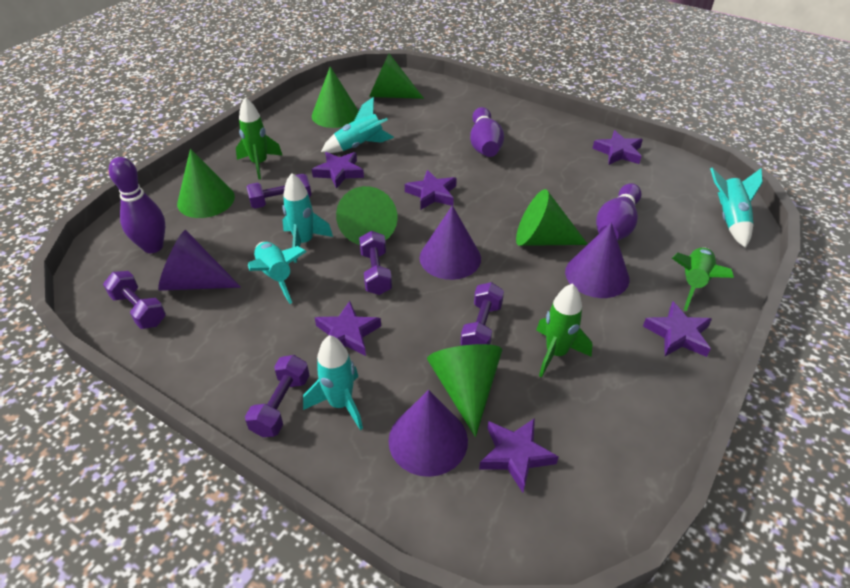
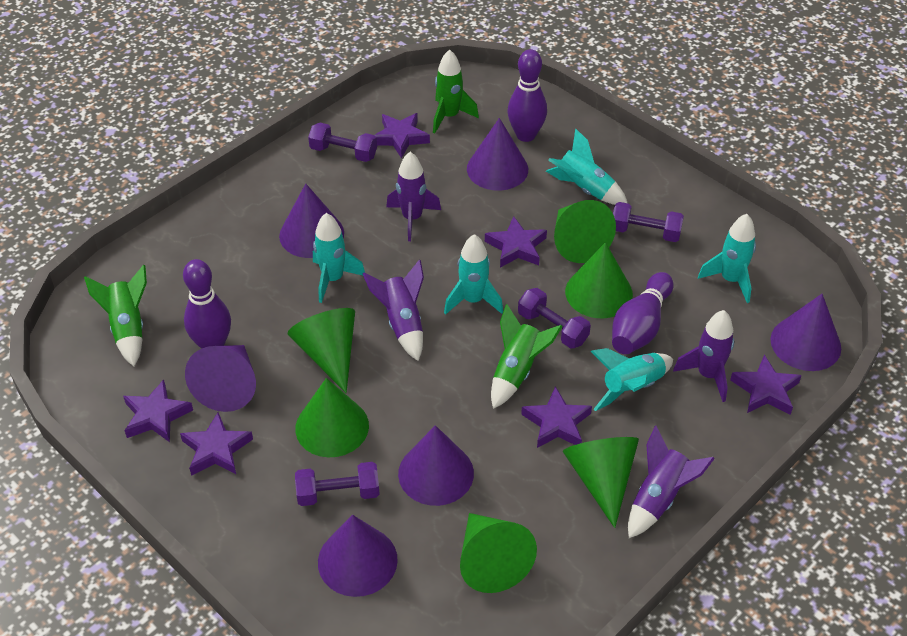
purple cone: [158,230,241,291] [388,390,468,477] [419,205,481,280] [565,223,629,298] = 4 -> [185,345,256,412] [279,183,344,258] [318,515,398,597] [398,425,474,506] [467,118,528,191] [771,294,841,371] = 6
purple dumbbell: [103,271,166,329] [245,355,310,437] [247,174,311,208] [359,231,392,295] [460,282,504,346] = 5 -> [295,462,380,506] [308,123,377,162] [518,288,591,348] [613,202,684,242] = 4
purple rocket: none = 0 -> [363,259,424,361] [386,152,441,241] [628,426,715,538] [673,310,734,402] = 4

